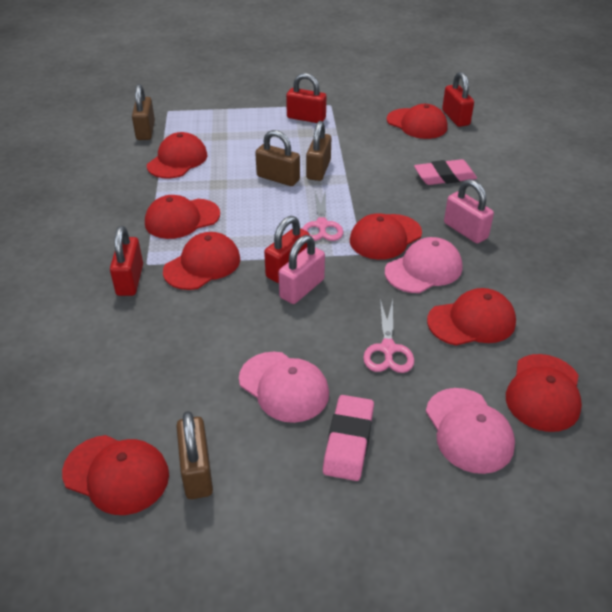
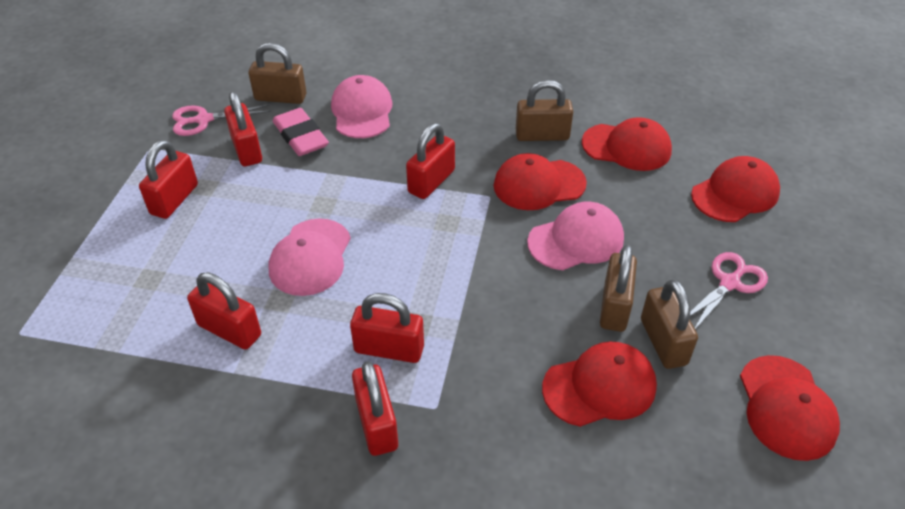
pink eraser: [323,395,374,481] [414,159,477,185] = 2 -> [273,108,329,156] = 1
pink padlock: [279,235,325,304] [444,179,494,243] = 2 -> none = 0
red cap: [62,435,169,515] [145,195,220,239] [147,132,207,179] [163,232,240,290] [350,213,422,260] [387,104,448,139] [427,288,516,345] [506,354,582,432] = 8 -> [494,153,587,210] [542,341,657,427] [582,117,672,171] [691,156,780,222] [740,355,840,461] = 5
red padlock: [110,226,143,296] [264,216,310,283] [286,73,326,123] [442,72,474,127] = 4 -> [139,140,198,219] [187,272,261,350] [224,91,262,166] [350,293,424,363] [352,361,398,456] [406,123,455,199] = 6

